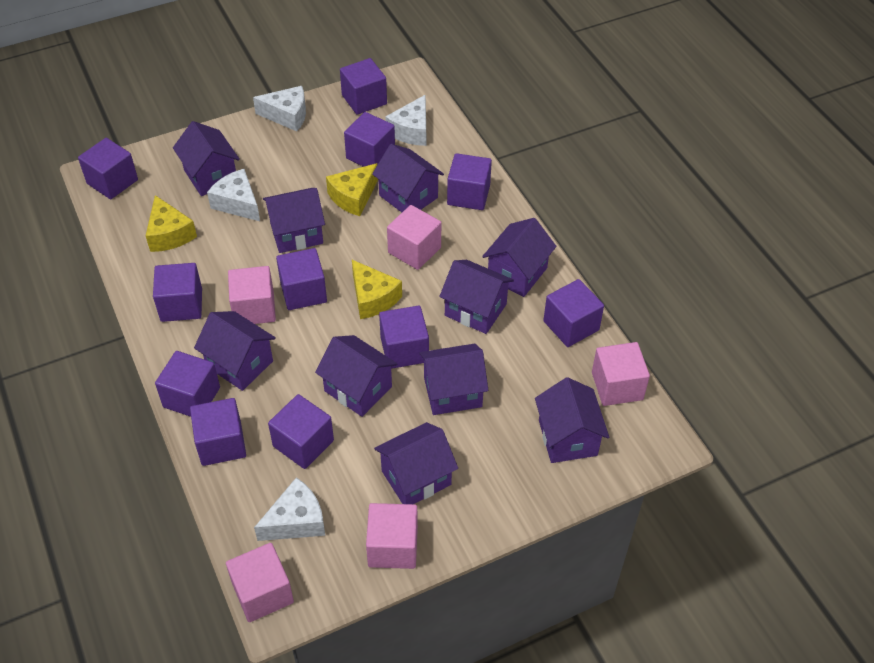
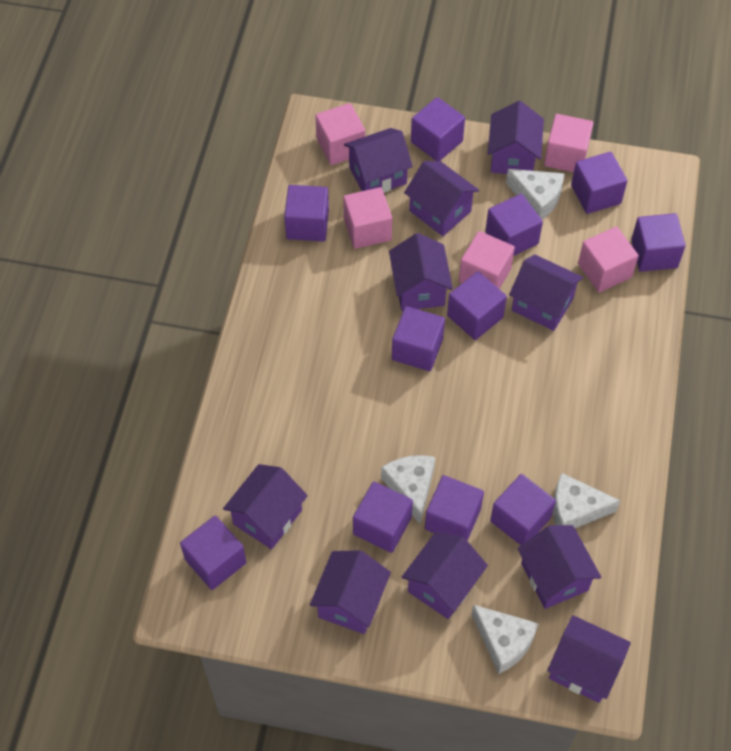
yellow cheese: [146,195,197,252] [326,163,378,216] [352,260,402,319] = 3 -> none = 0

